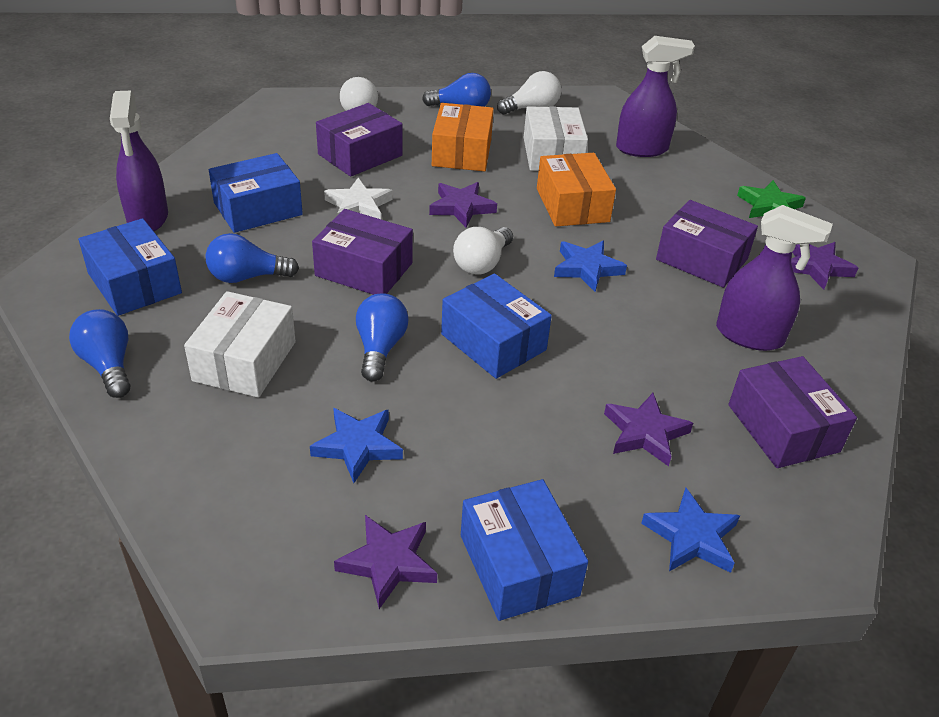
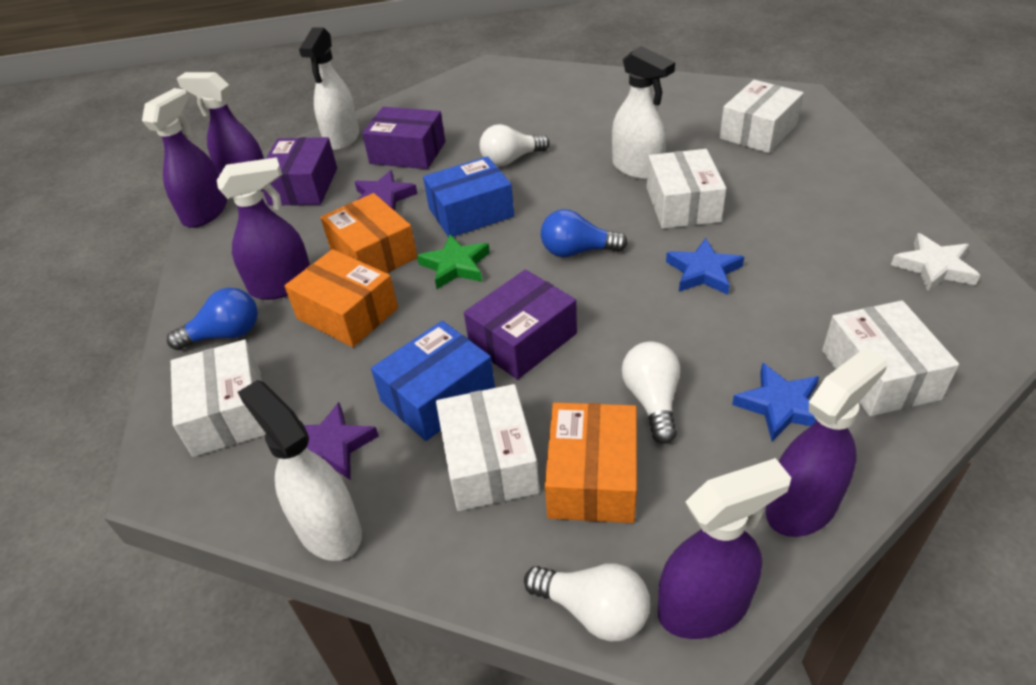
blue box: [78,218,182,316] [209,153,303,233] [441,273,552,379] [461,479,588,621] = 4 -> [371,321,495,441] [423,156,514,237] = 2
blue light bulb: [69,309,131,398] [206,233,299,283] [356,293,409,382] [422,73,491,107] = 4 -> [167,287,258,350] [541,209,628,257] = 2
blue star: [310,408,403,483] [554,240,627,292] [641,488,740,573] = 3 -> [666,238,744,295] [732,363,819,441] = 2
orange box: [432,103,494,171] [537,153,616,226] = 2 -> [284,249,398,347] [320,193,417,273] [545,402,637,523] = 3
purple box: [312,209,413,295] [316,103,402,177] [656,200,758,288] [728,356,857,468] = 4 -> [262,137,337,206] [362,107,445,169] [464,269,577,380] = 3
purple spray bottle: [110,91,168,231] [616,36,695,157] [716,205,833,351] = 3 -> [142,88,227,228] [176,72,264,192] [217,157,310,300] [658,458,791,639] [765,347,887,537] = 5
purple star: [334,515,437,609] [429,182,497,227] [604,393,693,466] [791,242,858,290] = 4 -> [304,402,379,480] [355,170,417,211] = 2
white box: [184,291,296,398] [524,106,588,171] = 2 -> [171,340,266,457] [436,384,540,511] [647,149,727,229] [720,80,804,153] [822,300,959,416] = 5
white spray bottle: none = 0 -> [238,380,362,561] [299,28,360,151] [612,46,675,180] = 3

